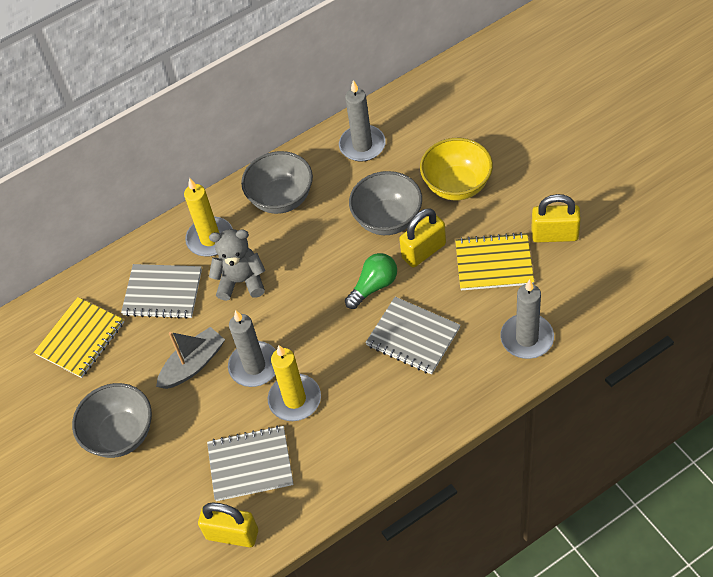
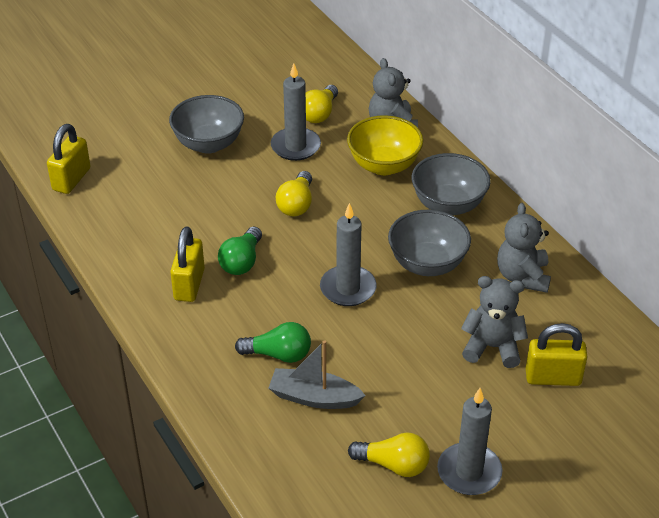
green light bulb: [345,253,397,309] = 1 -> [218,227,262,275] [235,322,311,363] = 2
grey notebook: [121,264,202,319] [207,426,293,501] [365,297,460,375] = 3 -> none = 0
grey teddy bear: [209,229,265,301] = 1 -> [369,58,418,128] [461,276,528,368] [497,203,551,293] = 3
yellow candle: [184,178,233,256] [268,345,321,421] = 2 -> none = 0
yellow light bulb: none = 0 -> [276,171,312,217] [306,85,338,123] [348,432,430,477] = 3
yellow notebook: [34,297,124,378] [455,232,534,290] = 2 -> none = 0

